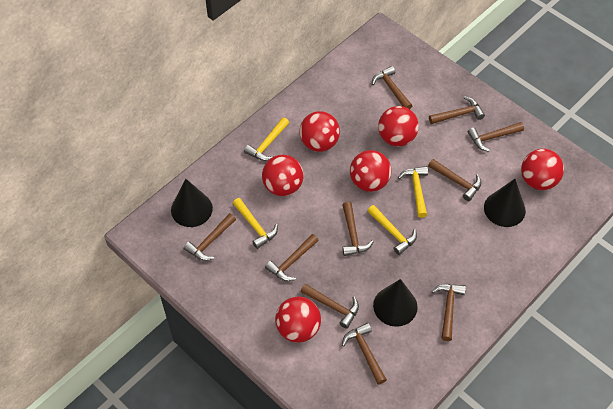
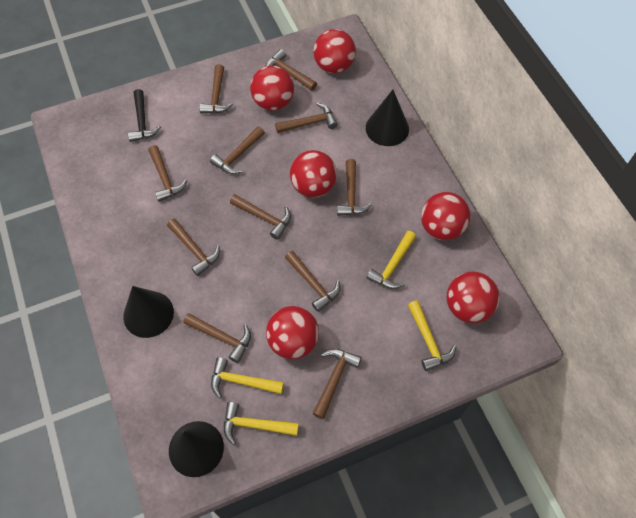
black hammer: none = 0 -> [128,89,161,142] = 1
brown hammer: [183,213,236,261] [265,234,319,281] [301,284,359,329] [342,202,373,256] [342,323,387,385] [372,66,412,109] [428,159,481,201] [429,96,485,124] [432,284,466,341] [468,122,524,152] = 10 -> [148,145,188,202] [167,219,220,276] [183,313,251,363] [200,64,233,113] [210,126,265,174] [230,194,291,240] [266,49,317,91] [275,103,338,133] [285,251,340,312] [313,349,362,419] [337,159,372,216] = 11

